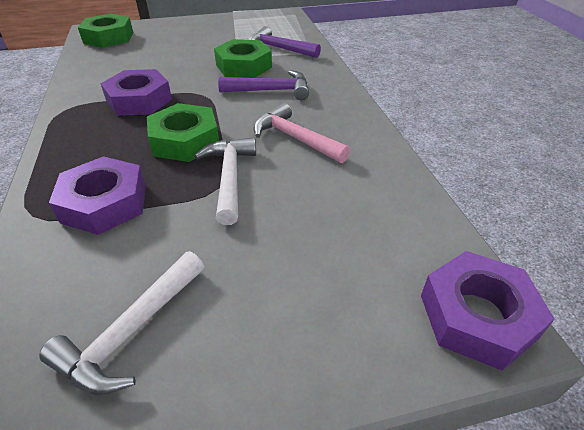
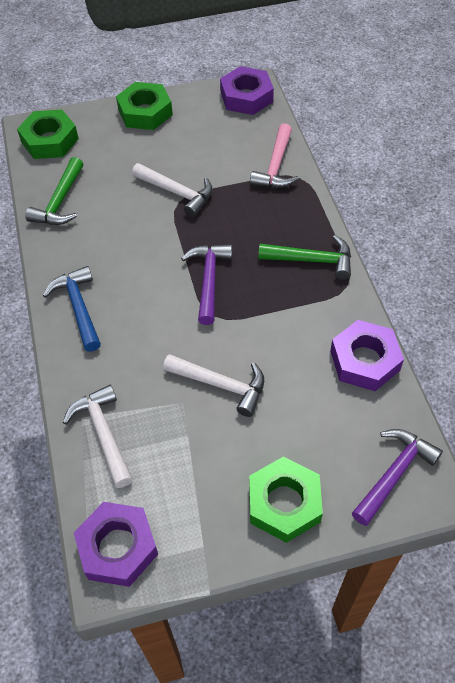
blue hammer: none = 0 -> [43,266,101,352] = 1
green hammer: none = 0 -> [25,157,83,225] [258,235,351,280] = 2
white hammer: [39,251,204,395] [194,137,256,225] = 2 -> [63,385,133,488] [132,163,213,217] [163,354,264,417] = 3

